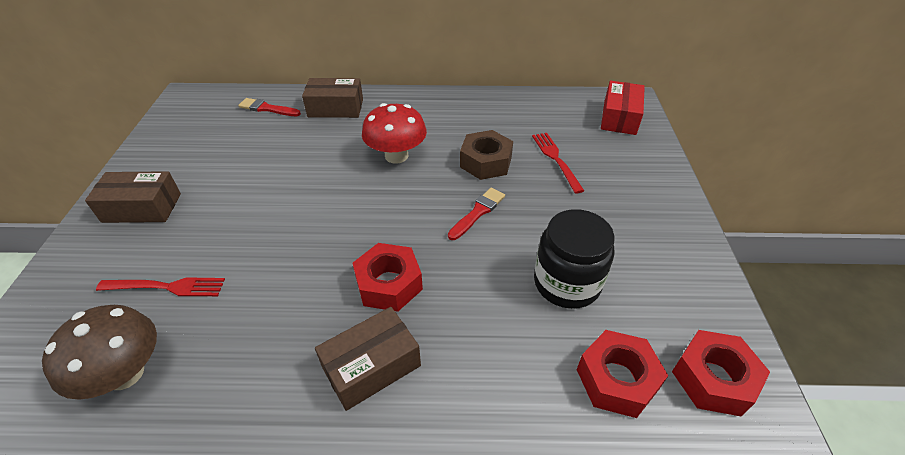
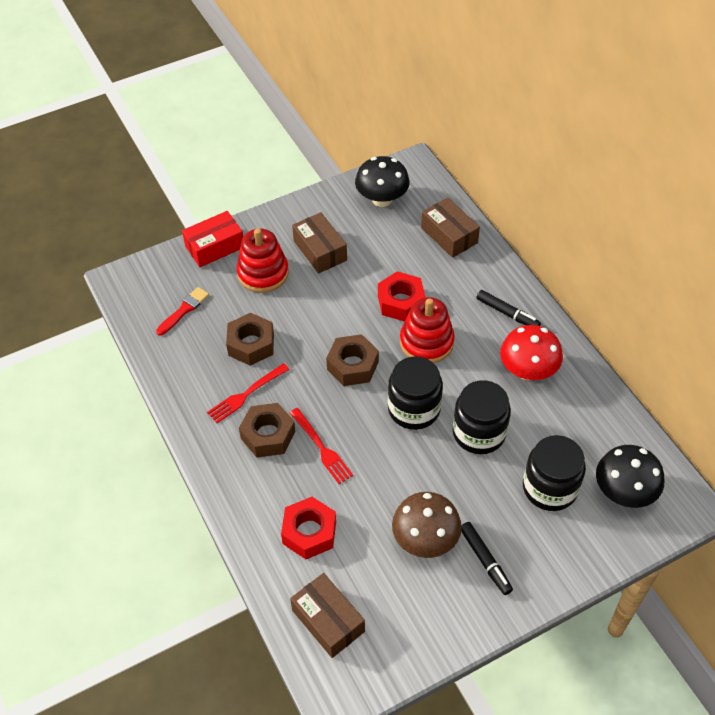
black jar: [534,209,615,309] = 1 -> [388,356,443,430] [453,380,511,454] [523,435,586,511] = 3
black marker: none = 0 -> [461,522,513,595] [476,290,541,326] = 2
black mushroom: none = 0 -> [355,156,410,207] [596,445,664,508] = 2
brown nut: [460,130,513,180] = 1 -> [226,313,274,366] [239,403,295,457] [326,334,379,386] = 3
red brush: [238,98,301,116] [448,188,505,240] = 2 -> [156,287,209,336] = 1
red nut: [353,243,423,312] [577,330,668,418] [672,330,770,417] = 3 -> [281,497,336,559] [378,271,426,322] = 2
red stacking toy: none = 0 -> [236,228,289,293] [400,297,455,363] = 2

